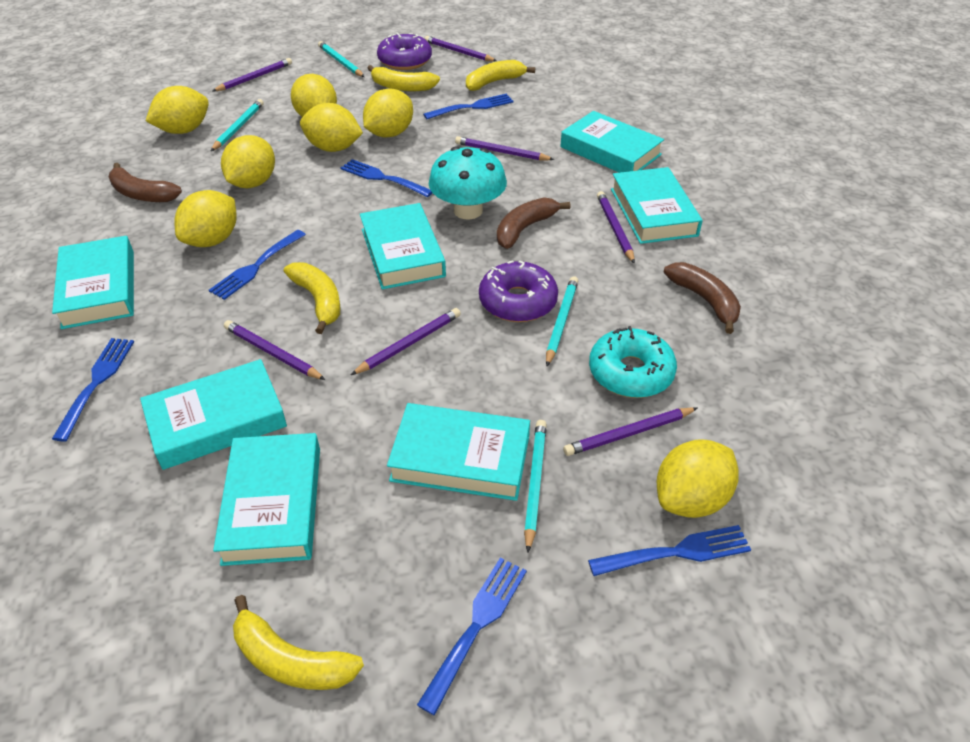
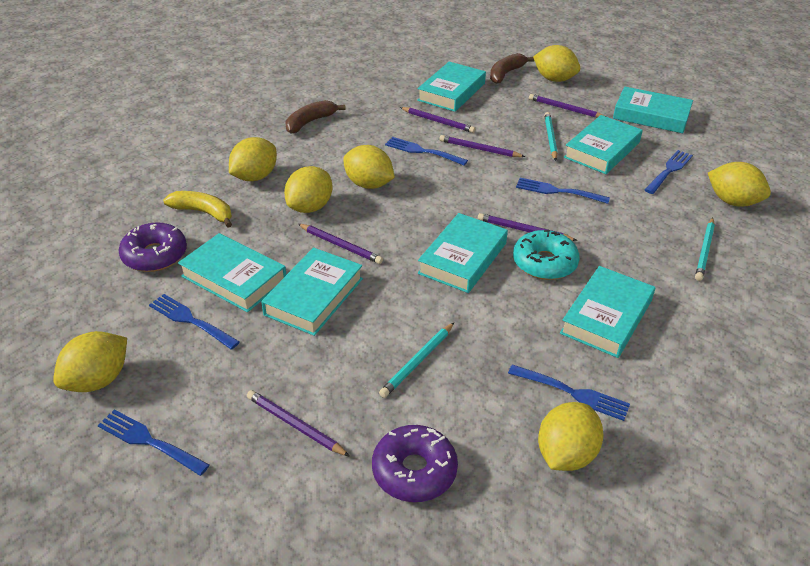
brown banana: [109,163,182,202] [497,197,570,249] [664,262,741,334] = 3 -> [286,100,346,134] [490,53,534,84] = 2
purple pencil: [213,58,292,91] [224,320,325,380] [351,308,461,375] [424,36,497,61] [455,136,554,161] [563,407,697,456] [597,191,635,264] = 7 -> [247,390,350,457] [298,224,383,264] [400,107,475,133] [439,135,525,157] [478,213,578,241] [529,94,605,118] = 6
turquoise mushroom: [429,146,507,219] = 1 -> none = 0
turquoise pencil: [211,99,264,151] [318,41,364,77] [524,420,547,552] [546,276,578,367] = 4 -> [379,323,454,398] [544,112,558,161] [695,217,715,281] = 3
yellow banana: [233,595,364,690] [284,262,341,334] [367,65,440,91] [466,60,535,91] = 4 -> [163,191,232,228] = 1

